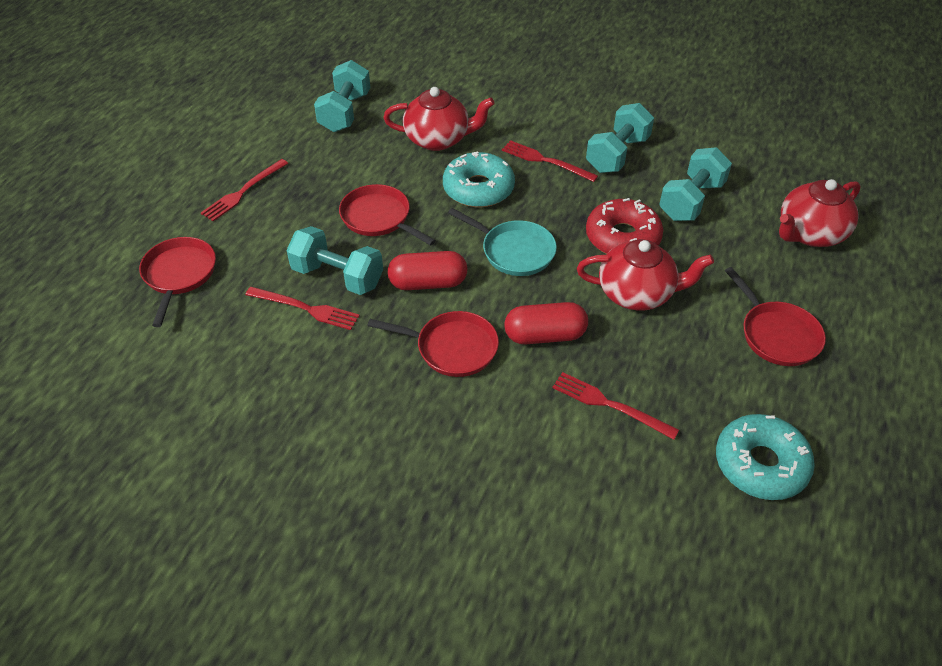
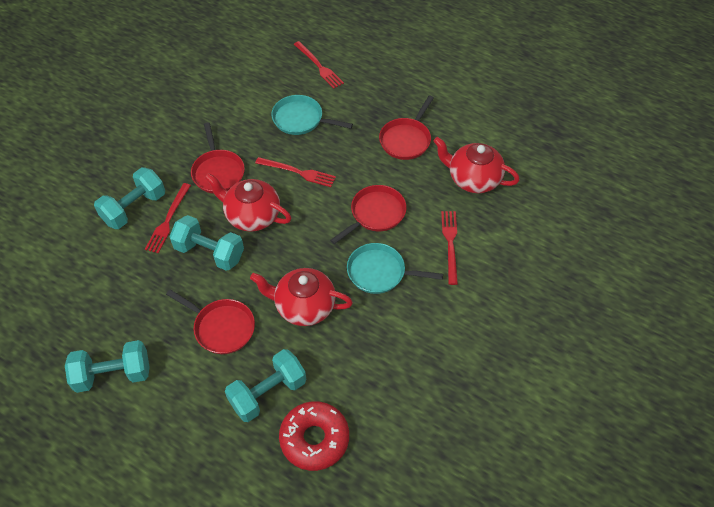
red capsule: [388,251,467,290] [504,302,588,344] = 2 -> none = 0
turquoise donut: [443,152,515,207] [716,414,815,500] = 2 -> none = 0
turquoise pan: [448,208,557,276] = 1 -> [271,95,353,135] [347,243,443,294] = 2

